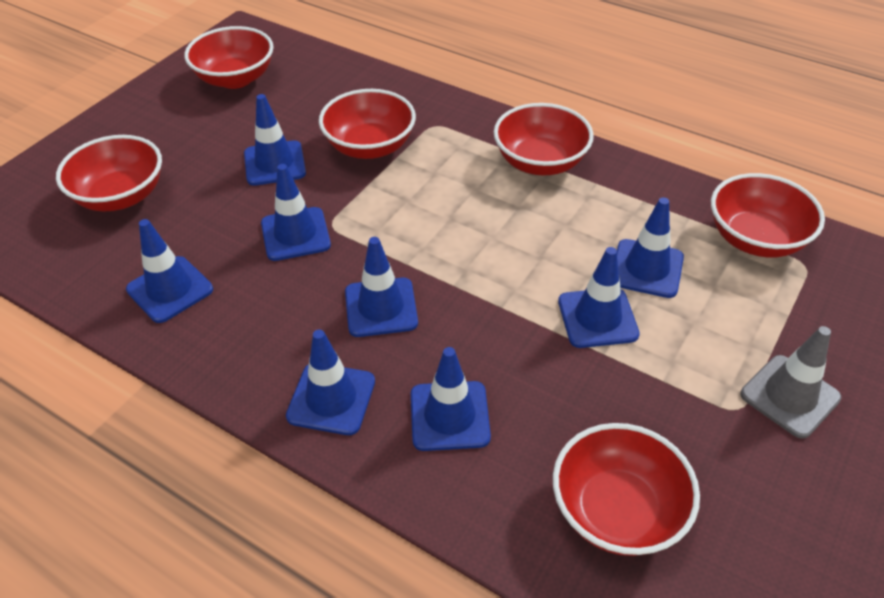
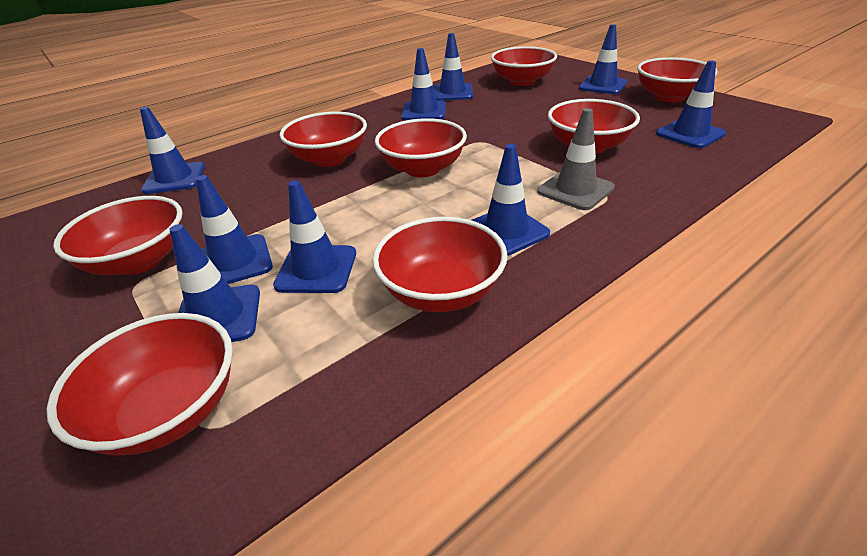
blue traffic cone: [126,219,213,323] [244,94,306,186] [261,164,331,261] [286,330,375,435] [345,237,418,337] [411,347,491,451] [558,247,640,348] [617,197,684,298] = 8 -> [140,107,205,194] [169,224,260,342] [196,175,273,284] [273,180,356,293] [401,48,446,120] [433,33,473,101] [472,144,550,256] [579,24,627,94] [656,61,726,148] = 9
red bowl: [56,135,162,211] [184,26,274,89] [319,89,416,159] [494,103,594,176] [553,423,700,556] [711,173,825,257] = 6 -> [46,313,233,456] [53,196,183,275] [280,111,367,167] [372,217,508,312] [375,118,467,177] [491,46,557,86] [548,99,640,154] [637,57,718,102] = 8

